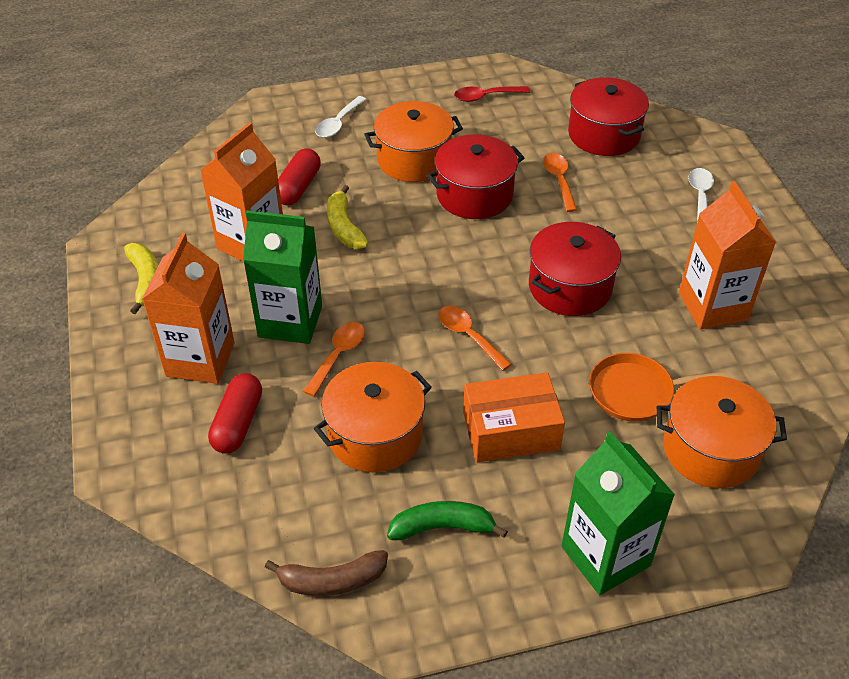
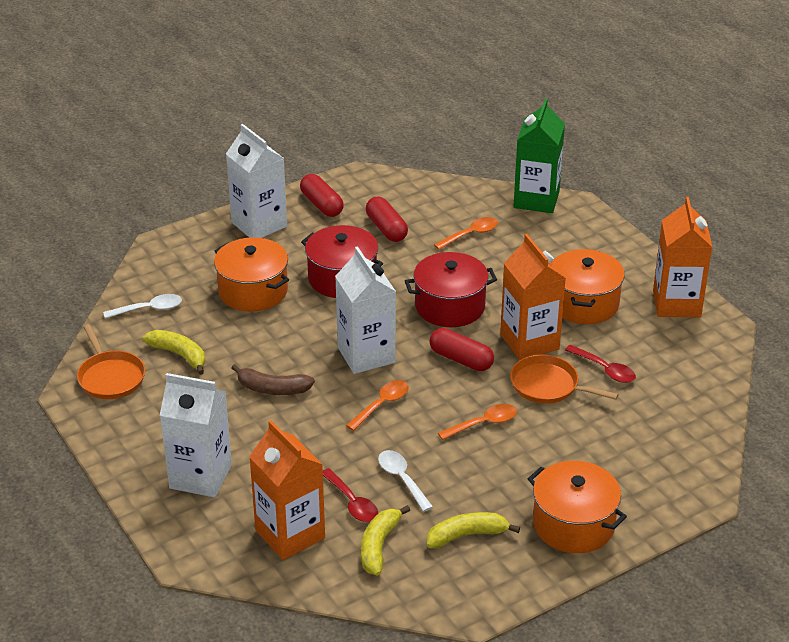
green banana: [387,501,508,540] = 1 -> none = 0
green carton: [243,210,322,344] [561,431,675,595] = 2 -> [514,98,565,213] = 1
orange box: [463,372,565,463] = 1 -> none = 0
orange pan: [589,353,727,422] = 1 -> [77,324,145,399] [510,355,619,404] = 2
red capsule: [208,373,262,454] [278,148,321,206] = 2 -> [300,174,344,217] [366,197,408,242] [429,328,494,371] = 3
red pot: [427,134,524,219] [529,222,621,316] [568,77,649,156] = 3 -> [301,225,383,298] [405,252,497,327] = 2
red spoon: [454,86,530,102] = 1 -> [323,468,378,522] [565,345,636,383] = 2
white carton: none = 0 -> [160,373,232,497] [226,124,287,238] [335,246,396,374] = 3
yellow banana: [124,243,158,314] [327,185,369,249] = 2 -> [143,330,205,375] [361,505,410,576] [427,512,520,548] = 3

